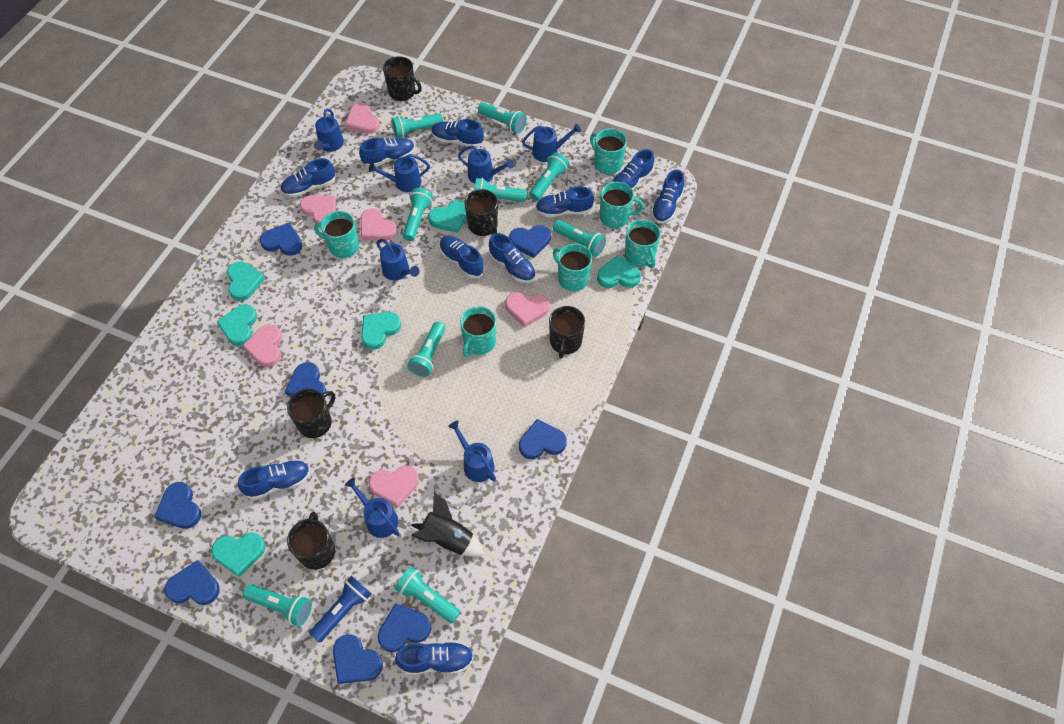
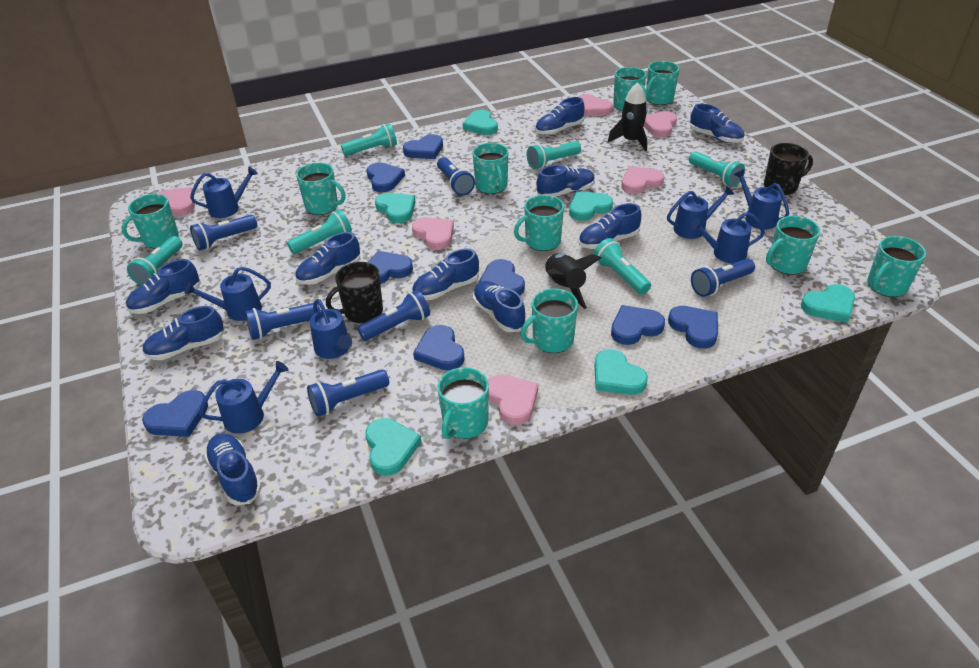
black mug: [287,389,335,438] [287,512,335,570] [383,56,422,101] [464,189,498,236] [549,306,585,358] = 5 -> [326,262,383,323] [764,143,813,195] = 2
black rocket: [411,492,485,557] = 1 -> [545,253,601,309] [608,82,648,152] = 2
blue flashlight: [309,576,371,643] = 1 -> [190,215,257,251] [245,303,320,340] [307,369,389,417] [357,290,430,341] [437,157,475,196] [691,259,755,297] = 6
turquoise flashlight: [243,584,312,626] [391,113,443,139] [395,566,460,623] [403,188,433,241] [407,322,445,377] [474,178,527,202] [478,103,527,134] [529,152,569,201] [553,220,606,257] = 9 -> [127,236,182,285] [287,209,352,254] [341,123,397,156] [527,141,581,169] [593,238,651,294] [689,151,745,187] = 6
turquoise mug: [314,211,359,258] [460,306,496,357] [553,244,592,291] [590,129,627,174] [600,182,644,228] [625,219,661,268] = 6 -> [121,194,179,249] [296,163,346,215] [437,367,489,439] [473,143,508,194] [514,195,564,251] [520,288,578,353] [613,67,647,111] [646,61,679,105] [766,216,820,275] [867,236,926,297] = 10

